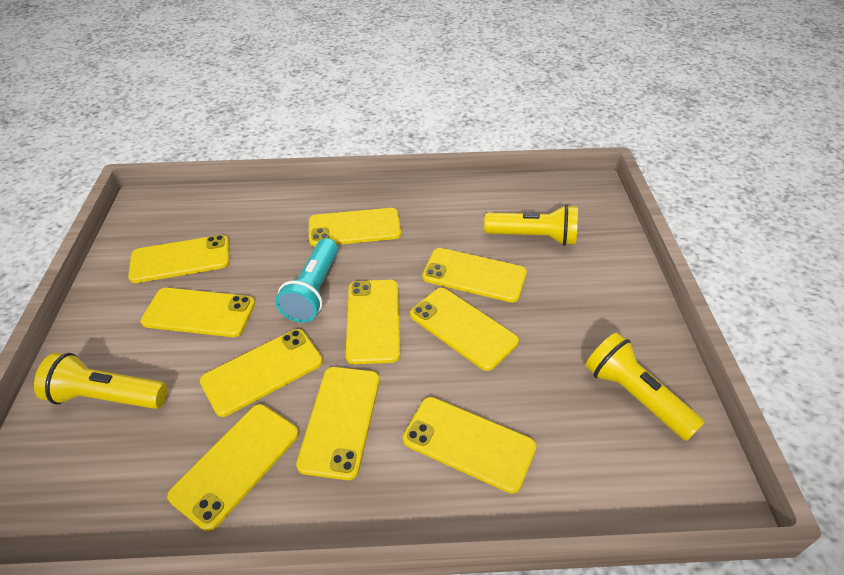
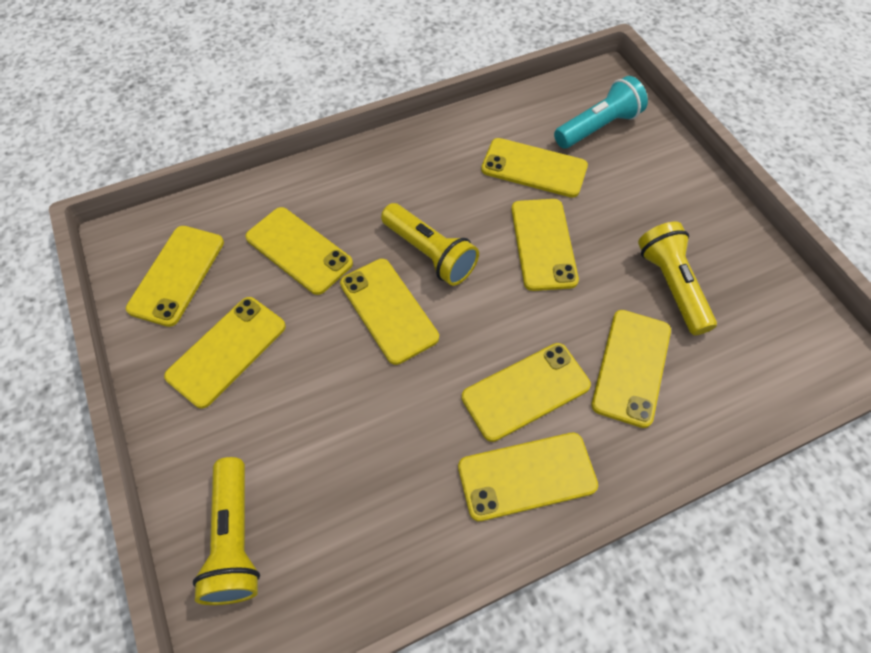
yellow phone: [128,235,230,283] [140,288,255,337] [167,404,299,531] [200,329,323,417] [296,367,380,480] [309,208,401,247] [346,280,400,364] [403,397,536,494] [410,288,519,371] [422,248,527,302] = 10 -> [126,226,224,327] [164,297,286,409] [245,207,353,295] [340,259,439,365] [458,433,598,521] [462,343,591,442] [481,138,588,198] [511,199,579,291] [591,310,671,428] = 9

